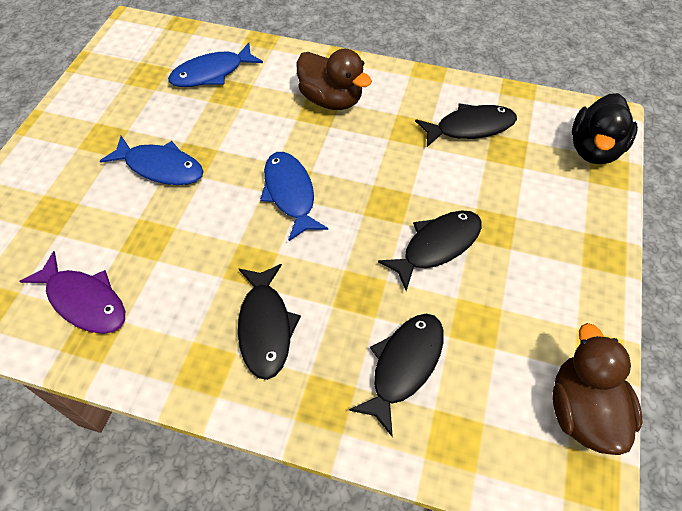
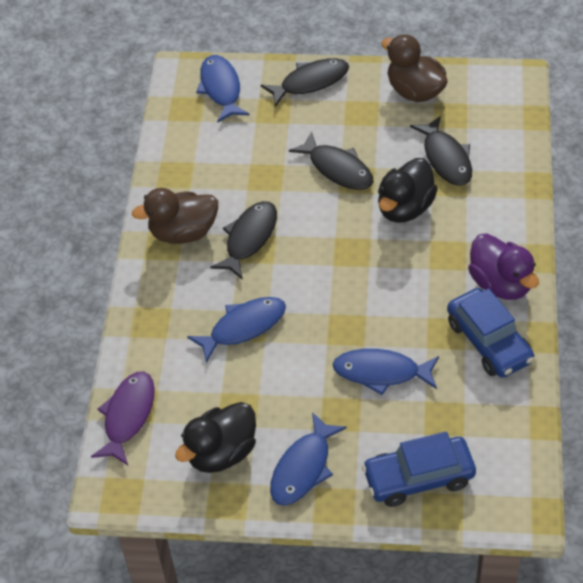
black duck: [572,93,638,164] = 1 -> [175,402,256,473] [378,158,438,223] = 2
blue car: none = 0 -> [362,432,476,507] [447,288,534,378] = 2
blue fish: [100,136,204,185] [168,43,263,87] [260,152,328,241] = 3 -> [187,297,286,363] [196,55,249,123] [270,412,347,506] [333,349,439,395] = 4
purple duck: none = 0 -> [468,233,539,300] = 1

